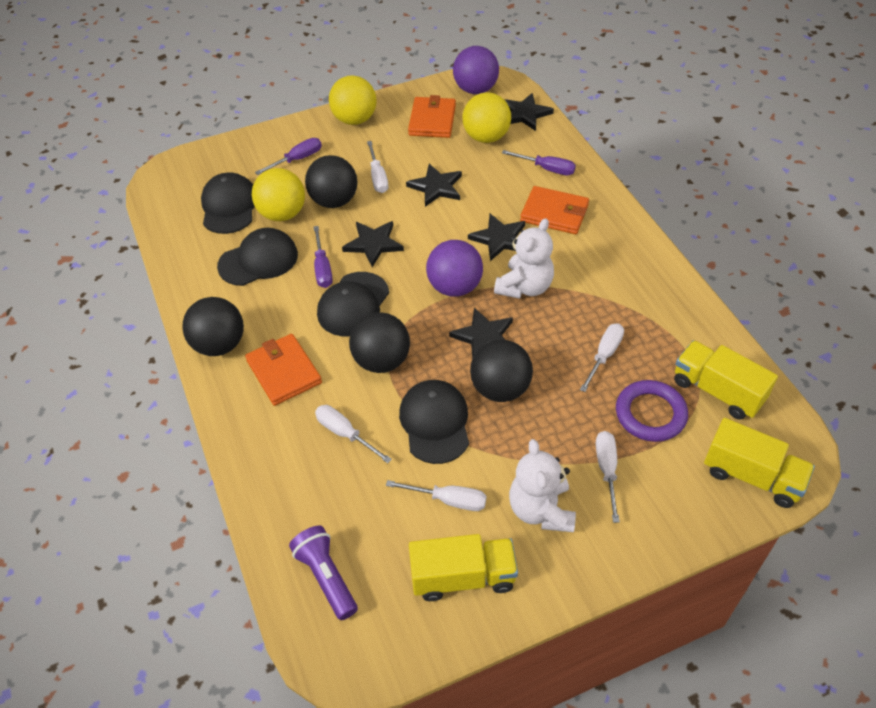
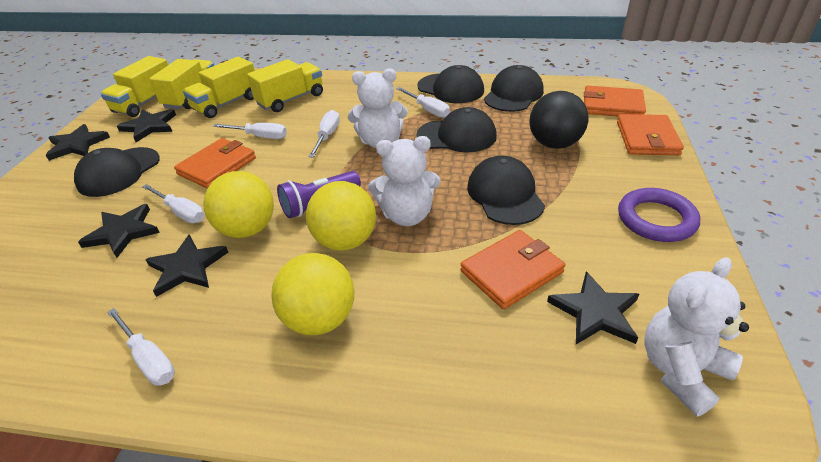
black ball: [182,297,244,356] [305,155,357,208] [349,312,410,373] [470,340,533,402] = 4 -> [529,91,589,149] = 1
black cap: [201,172,255,234] [217,228,298,286] [317,272,389,336] [399,380,469,464] = 4 -> [74,147,160,197] [416,107,497,152] [417,65,484,103] [467,156,545,225] [484,65,544,112] = 5
orange wallet: [245,334,322,406] [408,95,456,138] [520,186,589,234] = 3 -> [174,138,256,189] [460,230,565,309] [584,86,646,116] [617,114,684,155] = 4
purple ball: [426,240,483,296] [453,46,499,94] = 2 -> none = 0
purple screwdriver: [255,138,322,175] [314,226,333,288] [502,150,576,175] = 3 -> none = 0
white teddy bear: [494,218,554,299] [509,439,576,532] = 2 -> [348,68,408,148] [368,136,441,226] [644,257,749,416] = 3
yellow truck: [409,534,518,601] [674,340,778,420] [704,418,815,508] = 3 -> [101,56,168,117] [149,59,214,109] [183,57,255,118] [247,59,323,112] = 4

